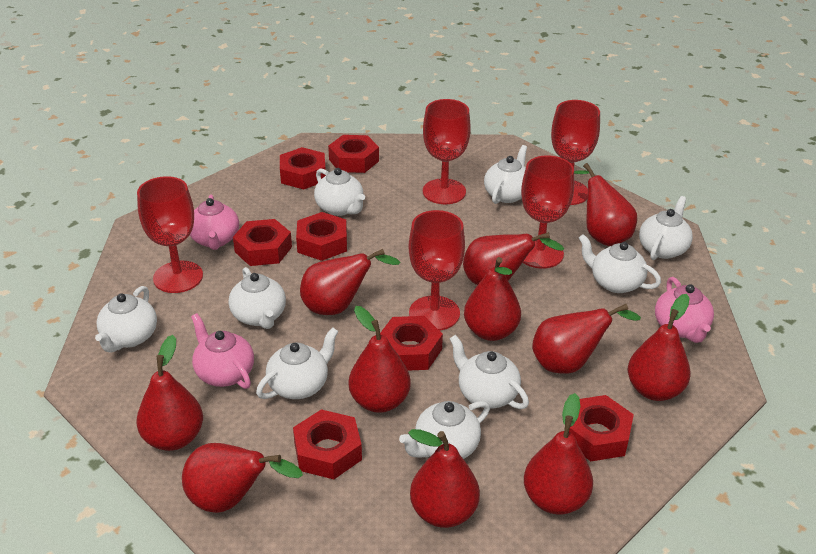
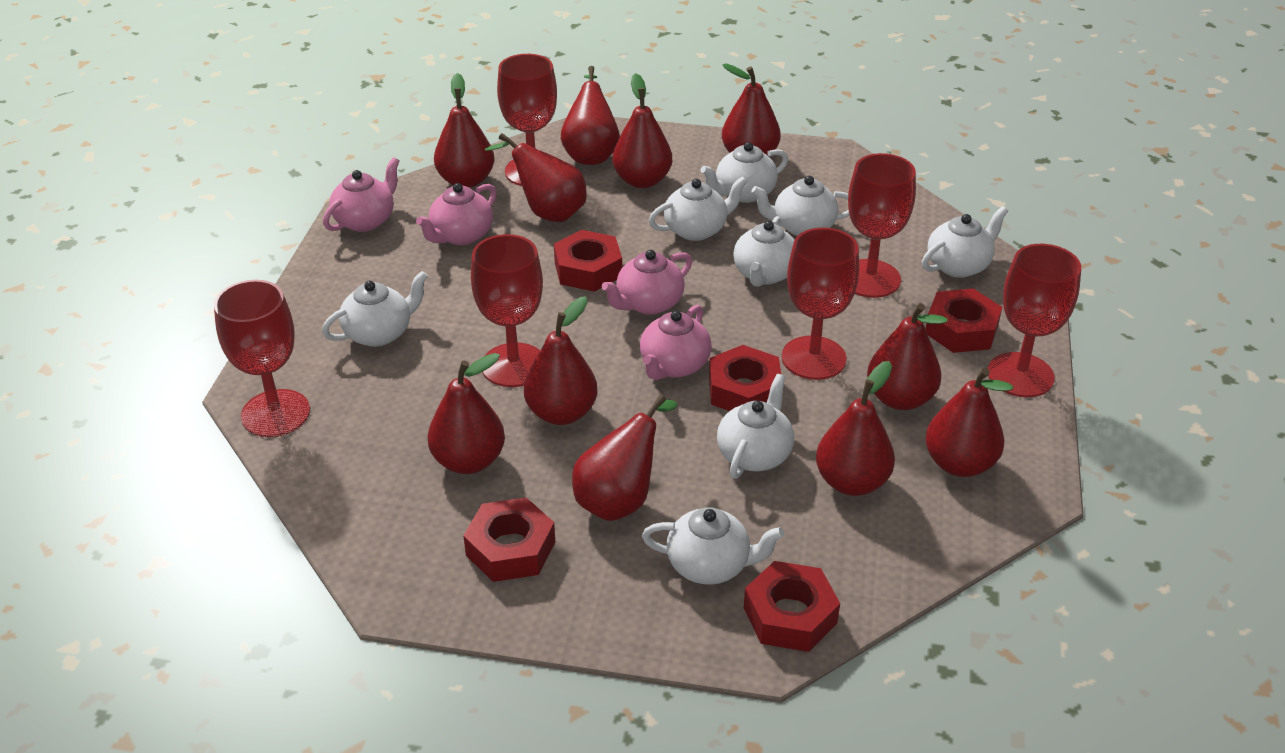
pink teapot: [190,195,239,250] [191,313,254,389] [655,277,714,343] = 3 -> [323,157,400,232] [416,183,497,245] [601,250,692,315] [640,305,712,380] = 4
red goblet: [137,176,203,293] [409,210,465,331] [423,99,471,204] [521,155,574,269] [551,100,600,205] = 5 -> [214,280,310,437] [471,234,543,387] [497,54,557,186] [782,228,859,380] [848,153,916,298] [988,244,1081,397] = 6
red nut: [233,219,292,266] [280,147,326,189] [293,409,362,479] [296,212,347,261] [328,135,379,173] [380,316,443,371] [569,395,634,461] = 7 -> [463,497,555,582] [554,230,622,292] [709,345,781,411] [744,561,840,652] [925,288,1002,353] = 5
white teapot: [95,286,157,353] [229,267,286,329] [256,327,339,399] [314,168,365,216] [399,401,490,459] [450,335,529,409] [484,145,527,204] [579,234,661,293] [639,196,693,260] = 9 -> [322,271,428,347] [642,507,784,585] [649,176,747,241] [700,142,788,203] [717,374,794,479] [733,216,794,287] [751,176,850,236] [922,206,1008,278] = 8

